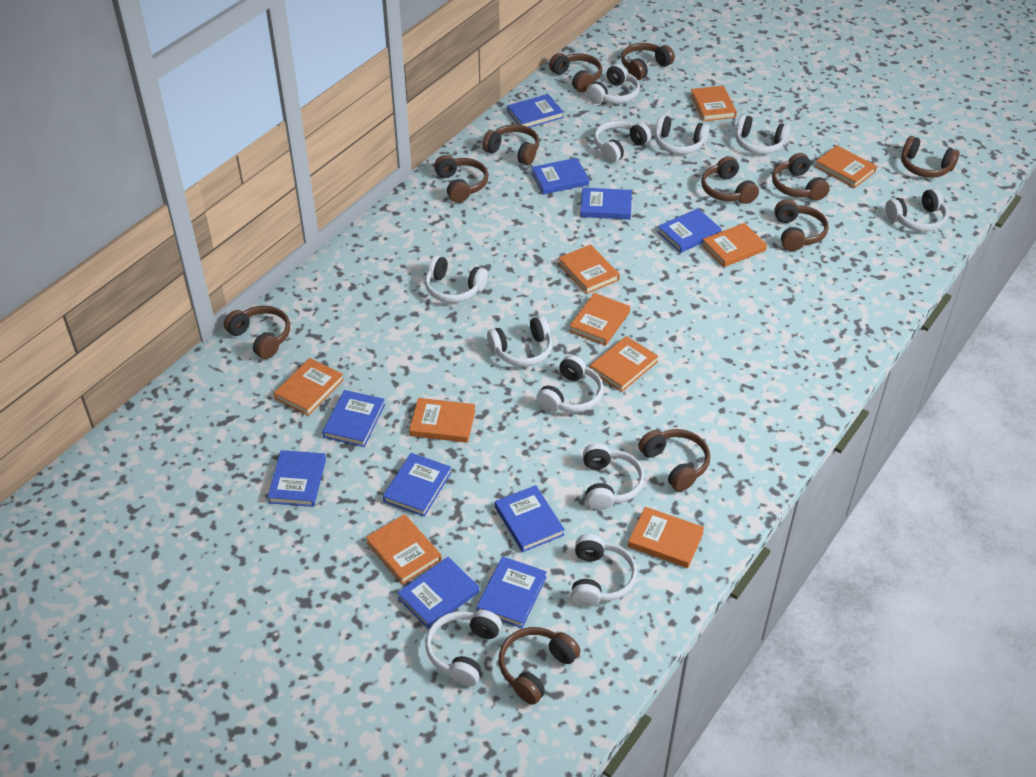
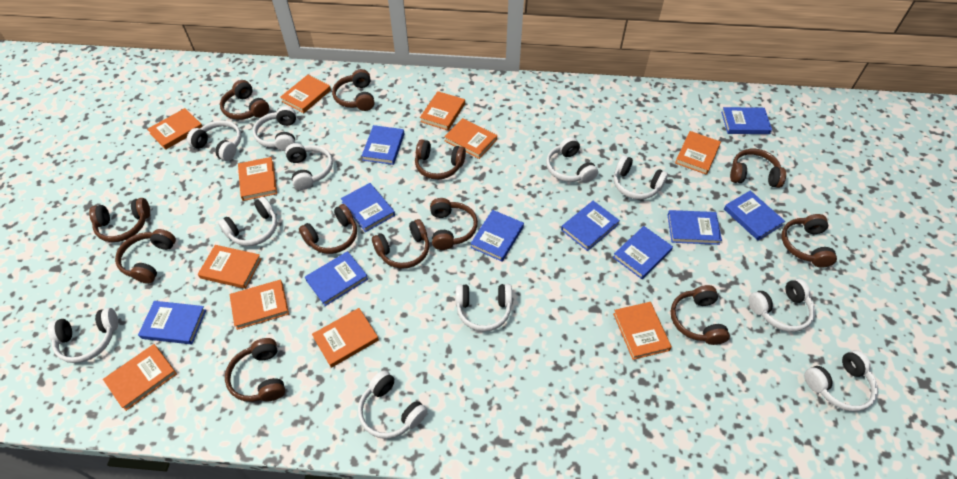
brown headphones: [224,306,290,359] [434,155,488,203] [482,124,540,165] [499,627,580,705] [549,53,602,92] [621,43,675,80] [638,429,710,492] [701,156,759,204] [772,153,830,201] [774,199,829,251] [901,136,960,178] = 11 -> [89,198,150,242] [115,229,176,284] [220,80,269,120] [225,338,285,402] [299,204,357,254] [332,69,375,111] [372,219,429,269] [415,139,466,180] [430,198,478,250] [671,285,730,345] [730,149,786,188] [781,214,837,267] = 12
orange book: [274,358,344,416] [366,514,442,585] [409,398,476,443] [558,244,620,294] [569,293,630,346] [590,336,658,392] [628,507,704,568] [690,86,737,121] [702,223,767,267] [815,145,877,188] = 10 -> [103,344,177,411] [147,108,203,150] [198,245,262,289] [229,280,289,330] [238,157,277,201] [280,75,331,113] [312,308,379,368] [420,91,465,130] [444,118,497,159] [613,302,672,360] [675,131,721,175] = 11

